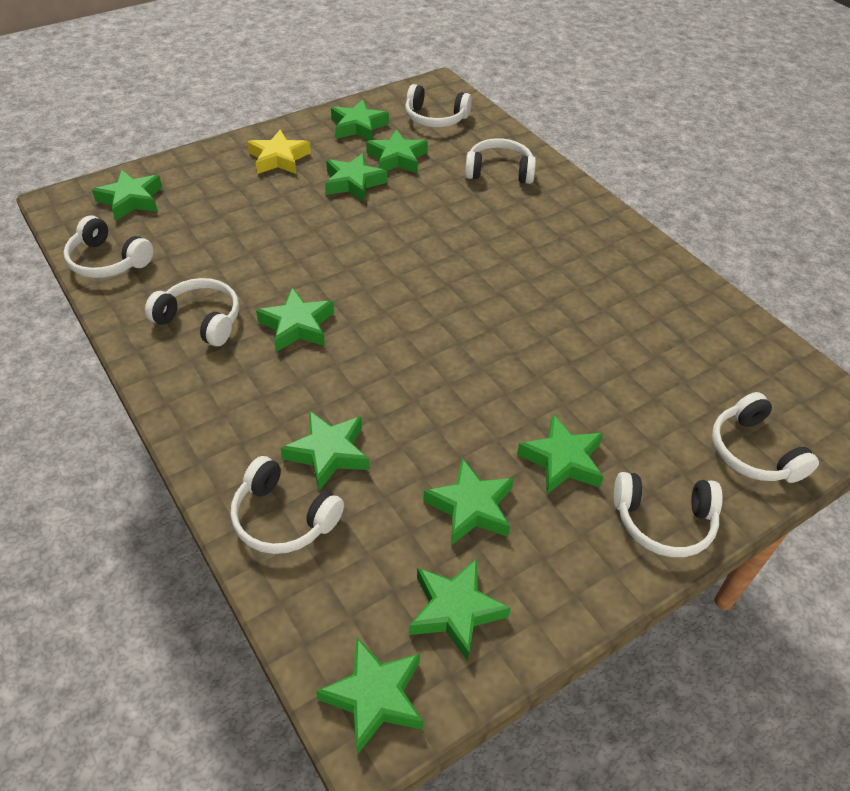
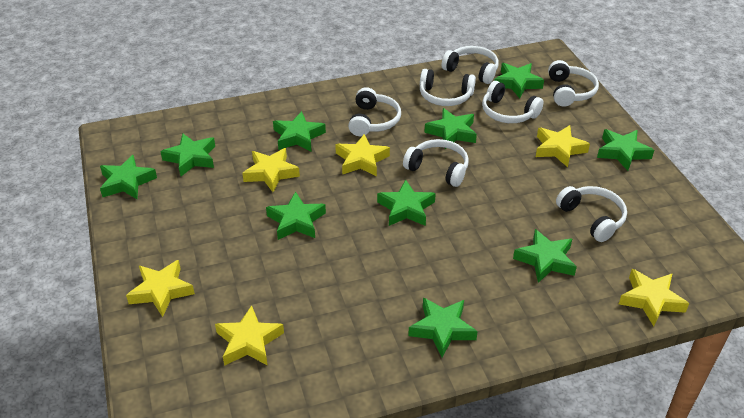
yellow star: [247,129,311,174] = 1 -> [126,260,195,317] [215,305,284,366] [242,148,300,192] [335,134,390,176] [536,125,590,167] [619,269,689,326] = 6

